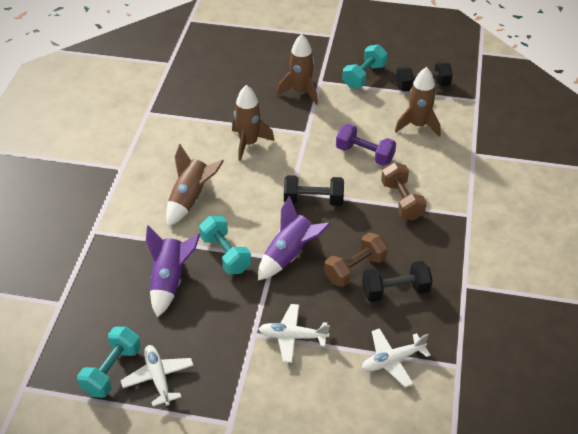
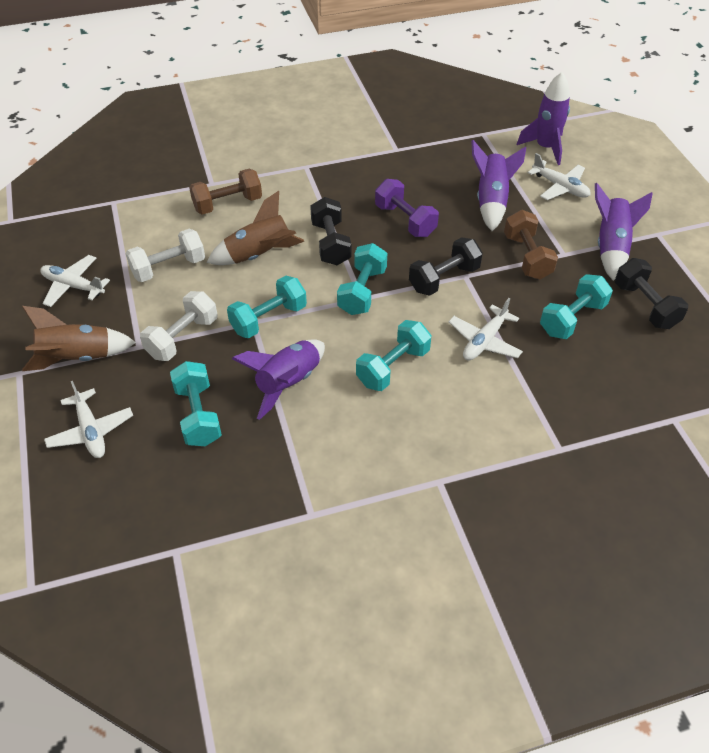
brown rocket: [166,144,224,227] [232,85,275,161] [277,34,318,105] [395,67,441,137] = 4 -> [22,306,136,371] [207,191,304,265] = 2
purple rocket: [146,225,200,318] [258,196,330,280] = 2 -> [232,340,325,420] [471,140,526,231] [517,72,570,165] [595,183,653,281] = 4
turquoise dumbbell: [77,327,141,398] [199,216,251,274] [343,44,387,89] = 3 -> [170,361,222,446] [227,276,307,338] [337,243,387,315] [356,320,431,391] [540,274,613,339] = 5
white dumbbell: none = 0 -> [125,229,205,282] [140,291,217,361] = 2
white plane: [120,345,194,406] [259,304,330,363] [362,328,431,388] = 3 -> [40,255,110,307] [44,381,133,458] [449,298,523,360] [528,153,591,200] = 4

